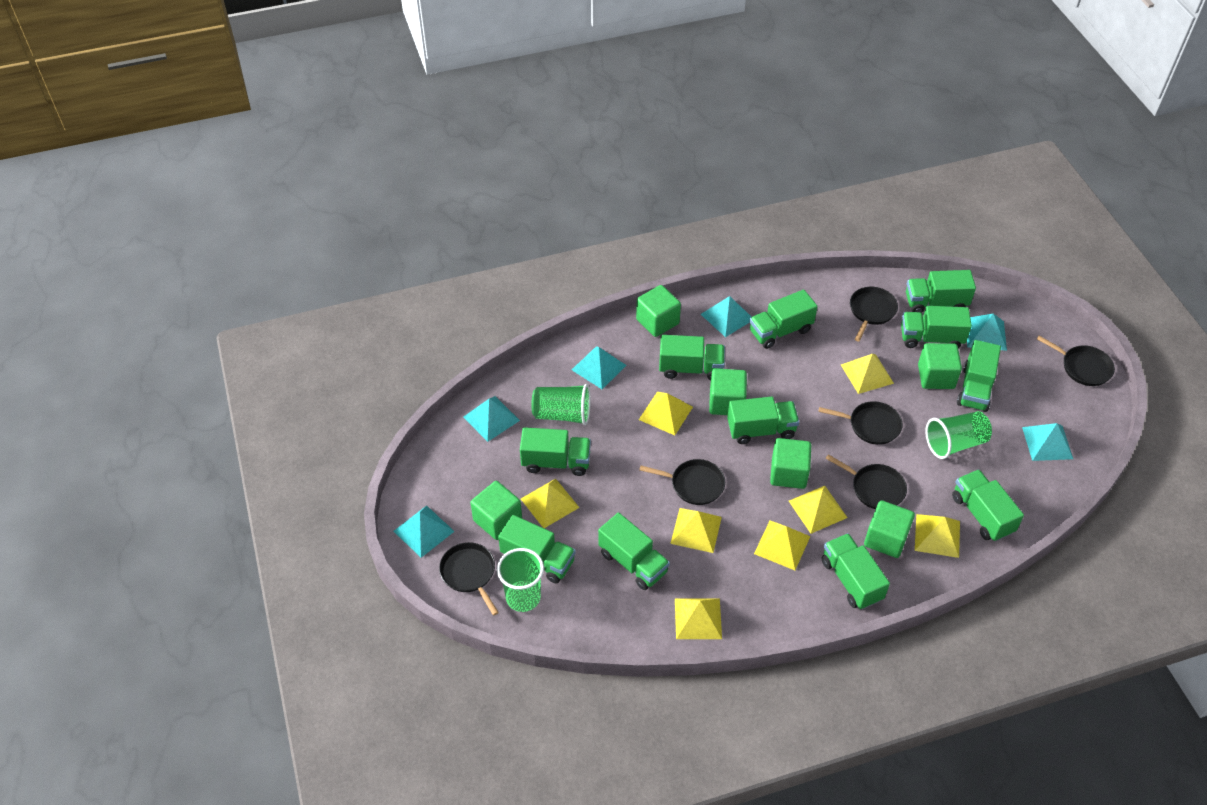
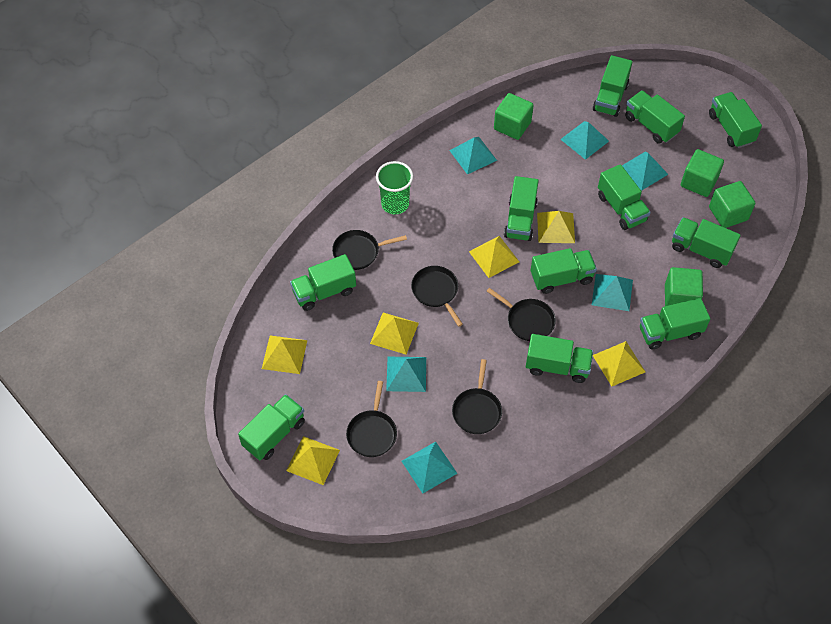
black pan: [439,542,499,616] [639,459,725,505] [818,401,903,445] [826,454,907,509] [850,287,898,341] [1037,336,1115,386] = 6 -> [332,230,407,270] [346,381,397,457] [411,266,463,327] [452,359,502,434] [487,288,556,341] = 5
green cube: [470,481,522,540] [636,285,681,337] [709,368,747,415] [770,438,811,489] [864,500,915,558] [918,343,962,389] = 6 -> [494,93,534,140] [665,267,703,306] [681,149,724,197] [709,181,756,228] = 4
green cup: [497,548,544,612] [531,384,590,425] [925,411,992,459] = 3 -> [376,161,413,215] = 1
yellow pyramid: [521,479,580,528] [639,392,693,435] [670,508,722,553] [675,598,722,639] [754,521,810,570] [789,486,848,534] [841,354,894,394] [915,514,960,558] = 8 -> [262,335,308,374] [286,436,340,485] [370,312,419,354] [469,236,519,278] [537,211,575,243] [593,341,645,386] = 6

